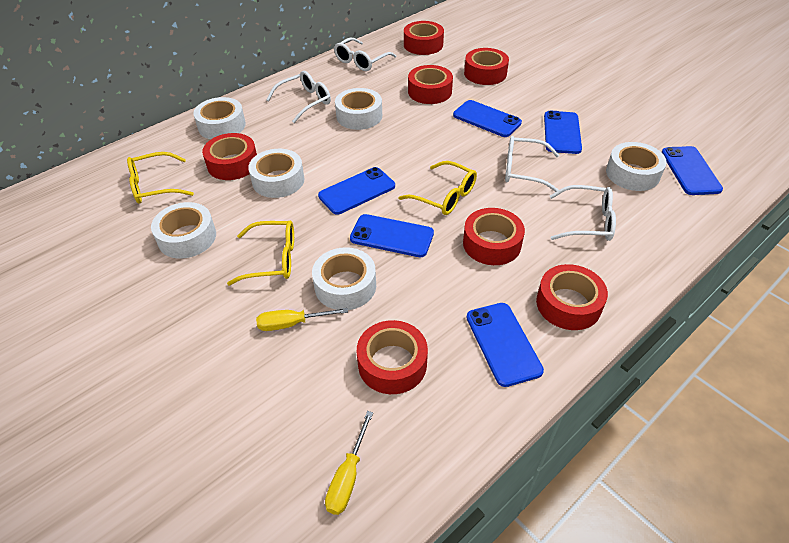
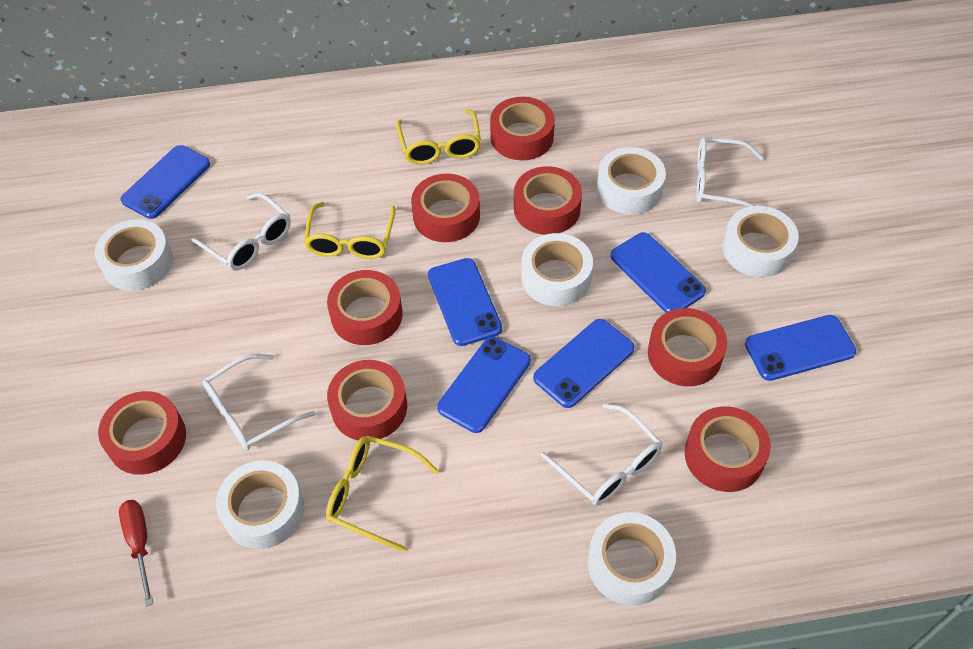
red screwdriver: none = 0 -> [119,500,154,607] = 1
red tape: [202,133,257,180] [357,320,428,394] [404,21,444,55] [408,65,453,104] [463,208,525,265] [464,48,509,85] [536,264,608,330] = 7 -> [98,391,186,475] [327,270,403,345] [327,360,407,441] [411,174,480,242] [490,97,555,160] [514,166,582,235] [648,308,727,386] [685,406,771,492] = 8
yellow screwdriver: [256,308,348,331] [325,411,373,515] = 2 -> none = 0

